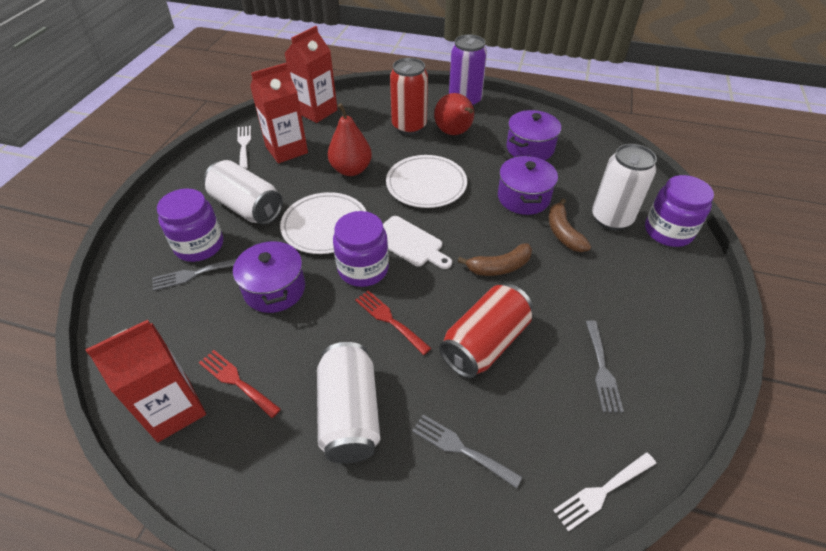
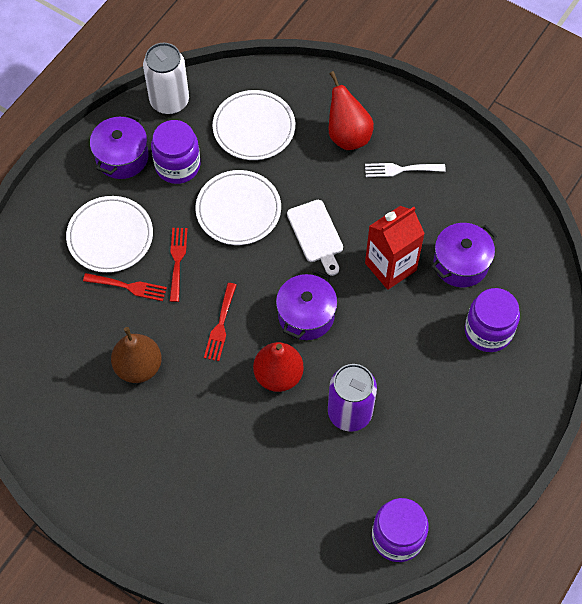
brown banana: [457,243,532,276] [549,198,591,252] = 2 -> none = 0
brown pear: none = 0 -> [111,327,162,383] = 1
grey fork: [152,259,236,291] [412,415,522,488] [586,321,624,413] = 3 -> none = 0
red can: [390,58,428,135] [439,284,533,378] = 2 -> none = 0
red carton: [85,320,206,442] [250,63,308,163] [284,26,338,123] = 3 -> [365,206,425,290] = 1
red fork: [199,350,281,418] [355,290,431,355] = 2 -> [83,273,167,301] [170,228,188,302] [204,283,237,361] = 3
white can: [204,160,283,225] [317,342,380,464] [592,144,657,230] = 3 -> [143,43,189,115] = 1
white fork: [237,126,251,169] [553,452,656,532] = 2 -> [365,163,446,177] = 1
white plate: [280,192,367,254] [386,155,467,208] = 2 -> [66,196,153,273] [196,170,281,245] [213,90,295,160] = 3

